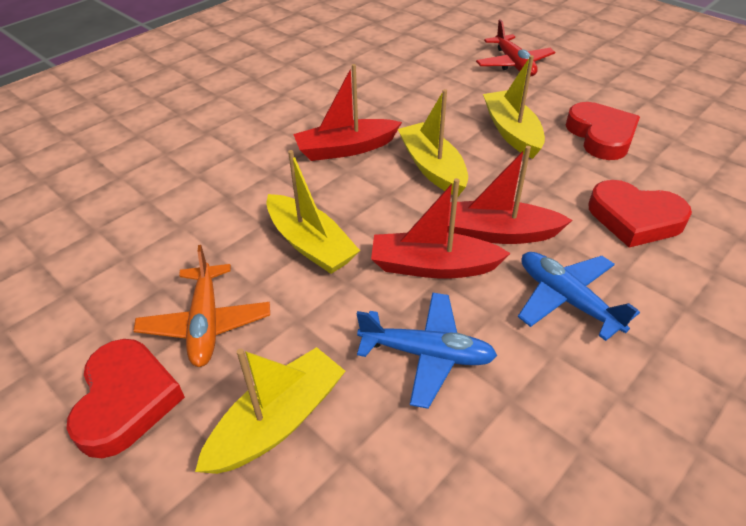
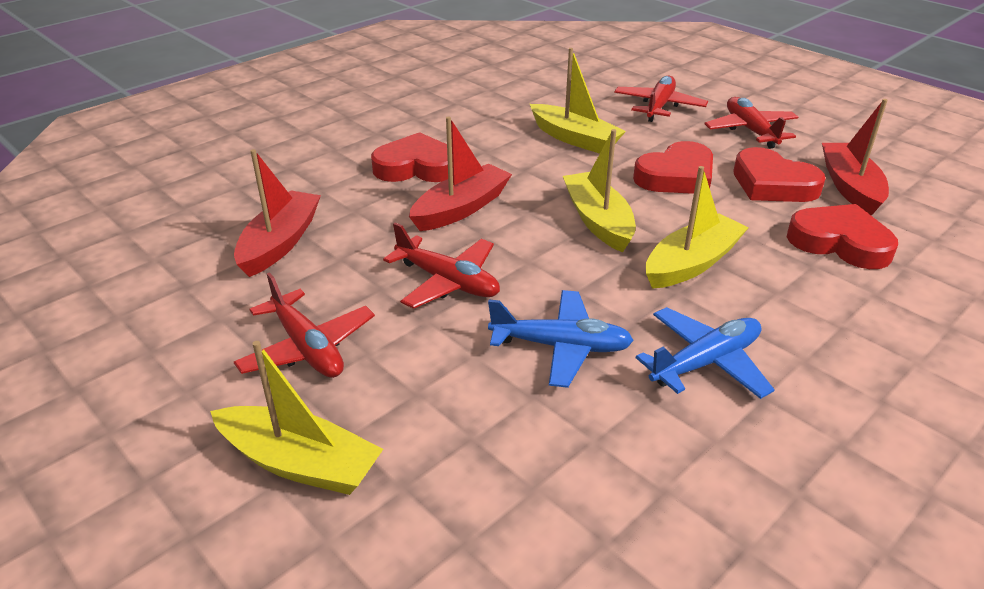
orange plane: [133,245,270,367] = 1 -> none = 0
red heart: [67,339,185,458] [566,102,640,160] [588,180,692,248] = 3 -> [371,132,448,182] [633,141,713,194] [733,147,826,202] [787,204,898,269] = 4
red plane: [476,19,555,76] = 1 -> [234,272,375,378] [383,223,500,309] [614,76,708,122] [705,97,798,149] = 4

